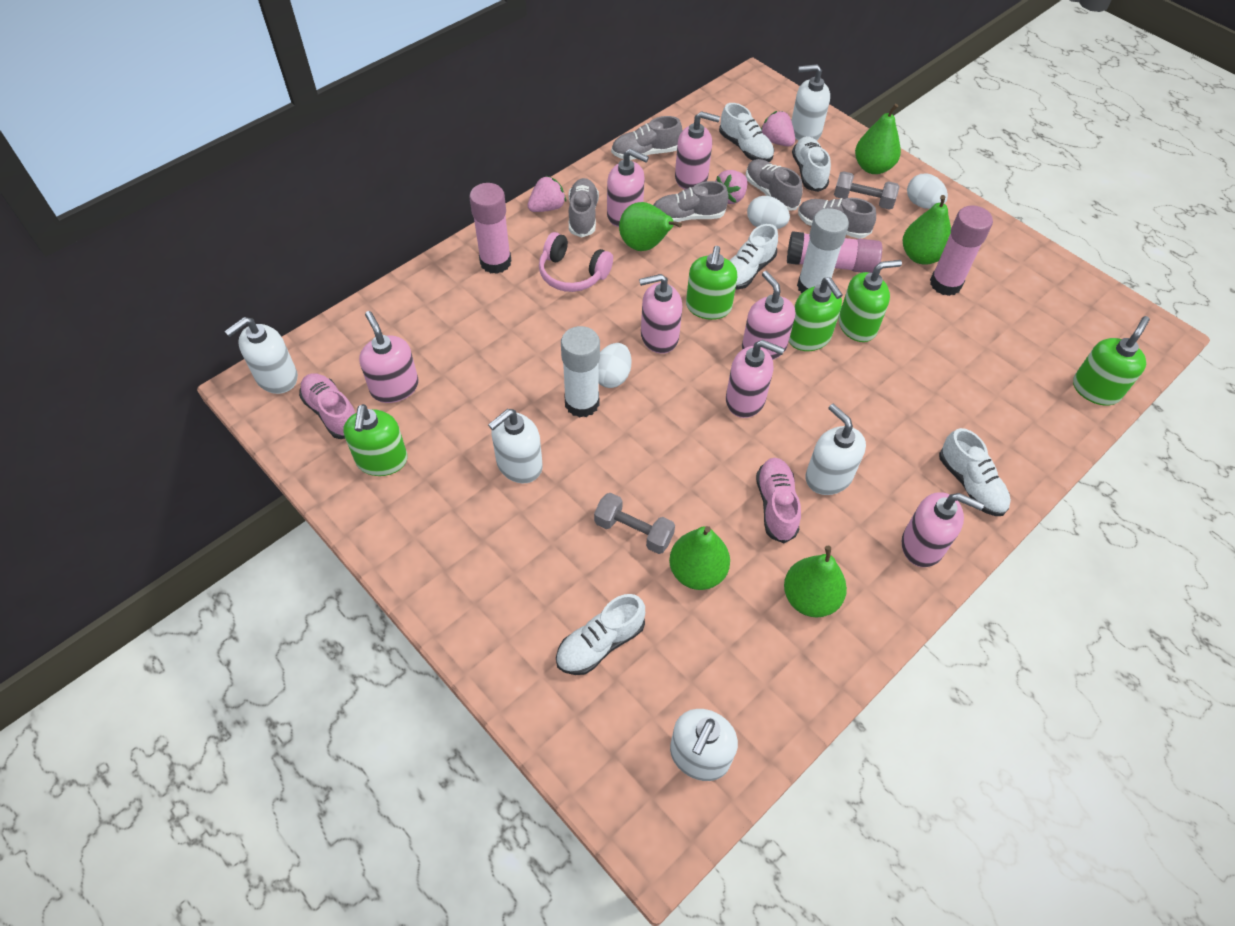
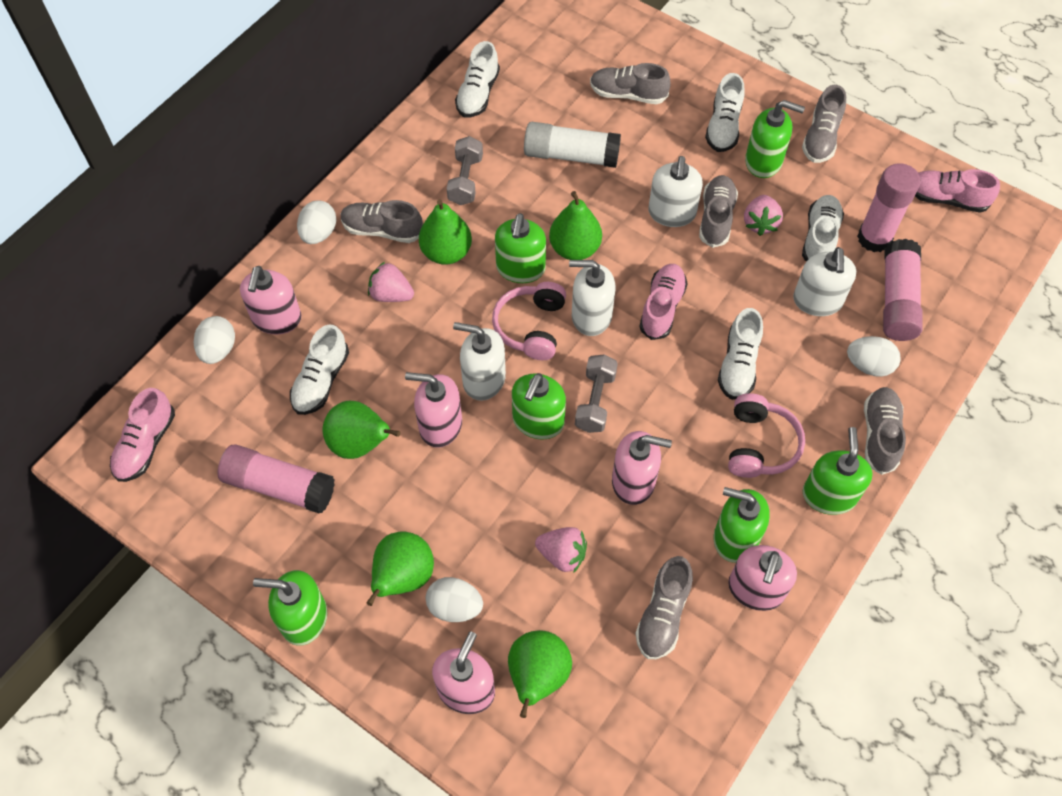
green soap dispenser: [343,404,408,476] [686,246,737,320] [789,277,843,351] [838,260,902,342] [1073,316,1150,406] = 5 -> [253,570,327,646] [495,213,546,283] [512,373,566,440] [714,487,770,563] [745,100,805,178] [803,427,872,515] = 6
grey shoe: [568,178,599,238] [611,116,682,160] [654,181,728,222] [746,159,803,211] [798,198,876,239] = 5 -> [341,200,423,243] [590,63,671,104] [635,556,693,659] [699,175,738,248] [802,85,846,163] [864,387,906,475] = 6
pink headphones: [539,232,613,292] = 1 -> [492,282,566,360] [728,393,805,478] = 2
pink shoe: [299,373,355,439] [756,458,801,543] = 2 -> [110,388,175,482] [639,264,688,340] [915,169,1000,213] = 3
pink soap dispenser: [359,311,419,403] [607,149,649,227] [639,274,682,354] [675,111,720,189] [726,340,785,418] [742,271,795,360] [902,492,984,567] = 7 -> [240,266,301,334] [405,372,462,448] [432,631,495,714] [612,431,672,505] [728,545,797,611] = 5
white egg: [598,343,631,388] [747,196,790,229] [907,173,948,209] = 3 -> [194,316,235,364] [297,200,336,244] [426,577,483,622] [847,336,901,377] = 4
white glue stick: [561,326,600,418] [797,208,849,293] = 2 -> [524,122,621,168] = 1
white soap dispenser: [224,317,298,394] [488,409,543,483] [670,709,738,781] [791,64,830,141] [805,404,866,495] = 5 -> [453,322,506,401] [569,260,615,336] [648,156,703,227] [793,247,856,316] = 4

